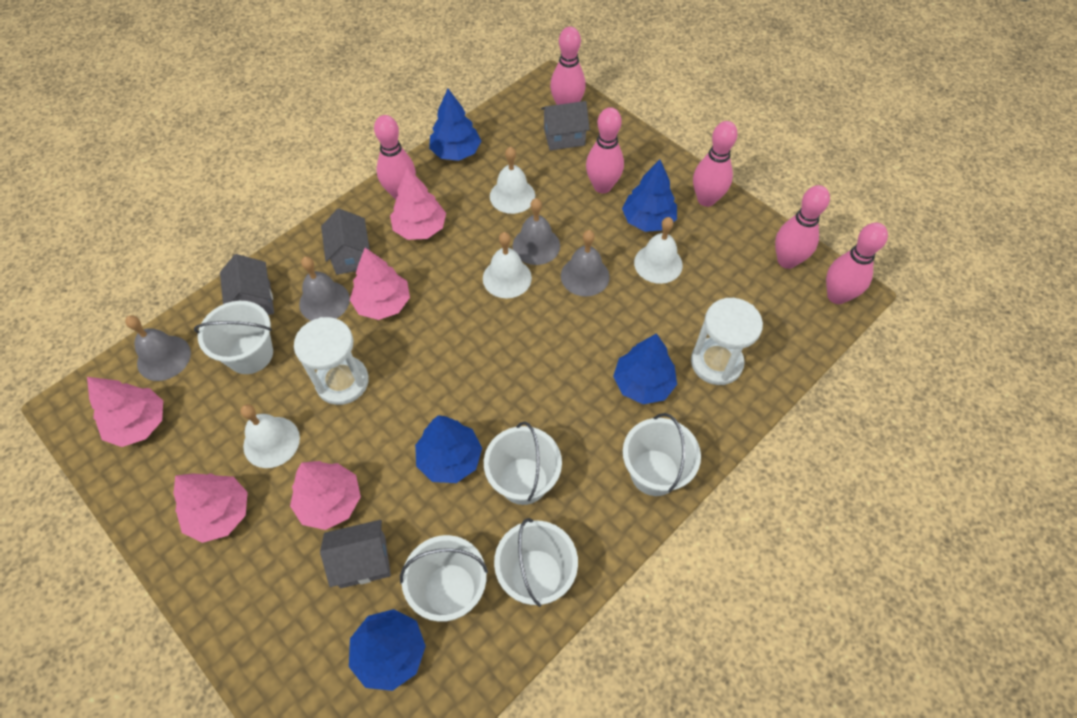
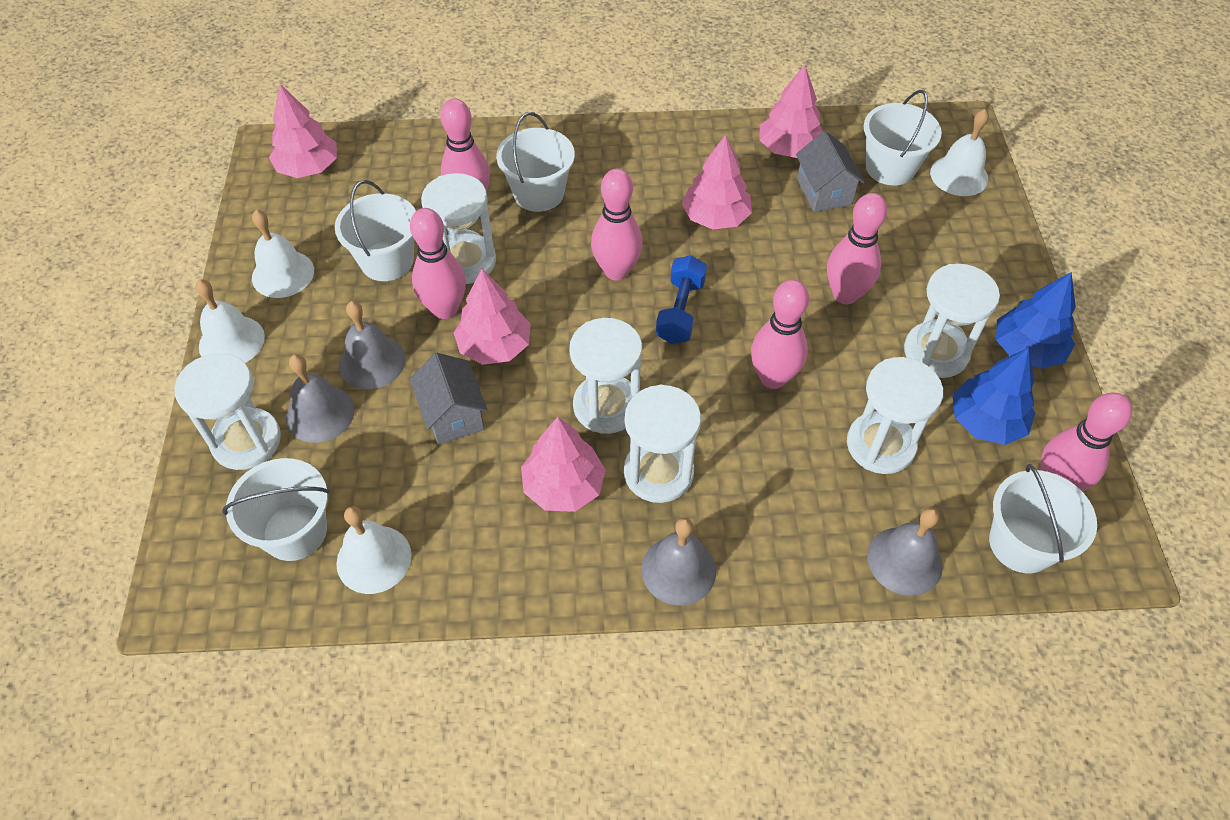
blue dumbbell: none = 0 -> [656,255,707,344] = 1
blue tree: [349,609,426,691] [415,415,482,483] [429,89,481,161] [613,333,677,404] [622,160,677,232] = 5 -> [953,348,1035,445] [996,272,1076,369] = 2
grey house: [220,254,274,315] [320,520,391,588] [321,209,370,275] [541,101,590,150] = 4 -> [410,352,488,444] [796,131,865,212] = 2
white hourglass: [294,317,369,405] [691,298,763,385] = 2 -> [174,353,281,470] [421,173,496,284] [569,318,642,434] [624,385,701,503] [847,357,943,474] [904,264,1000,378] = 6

